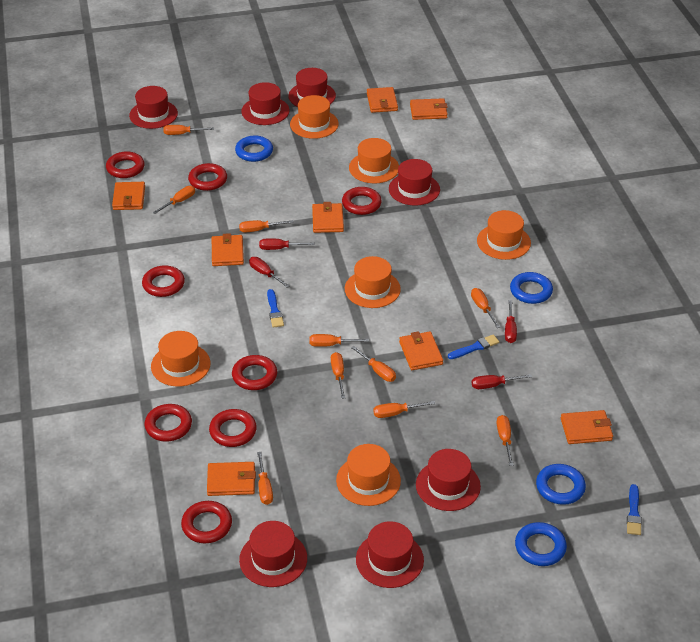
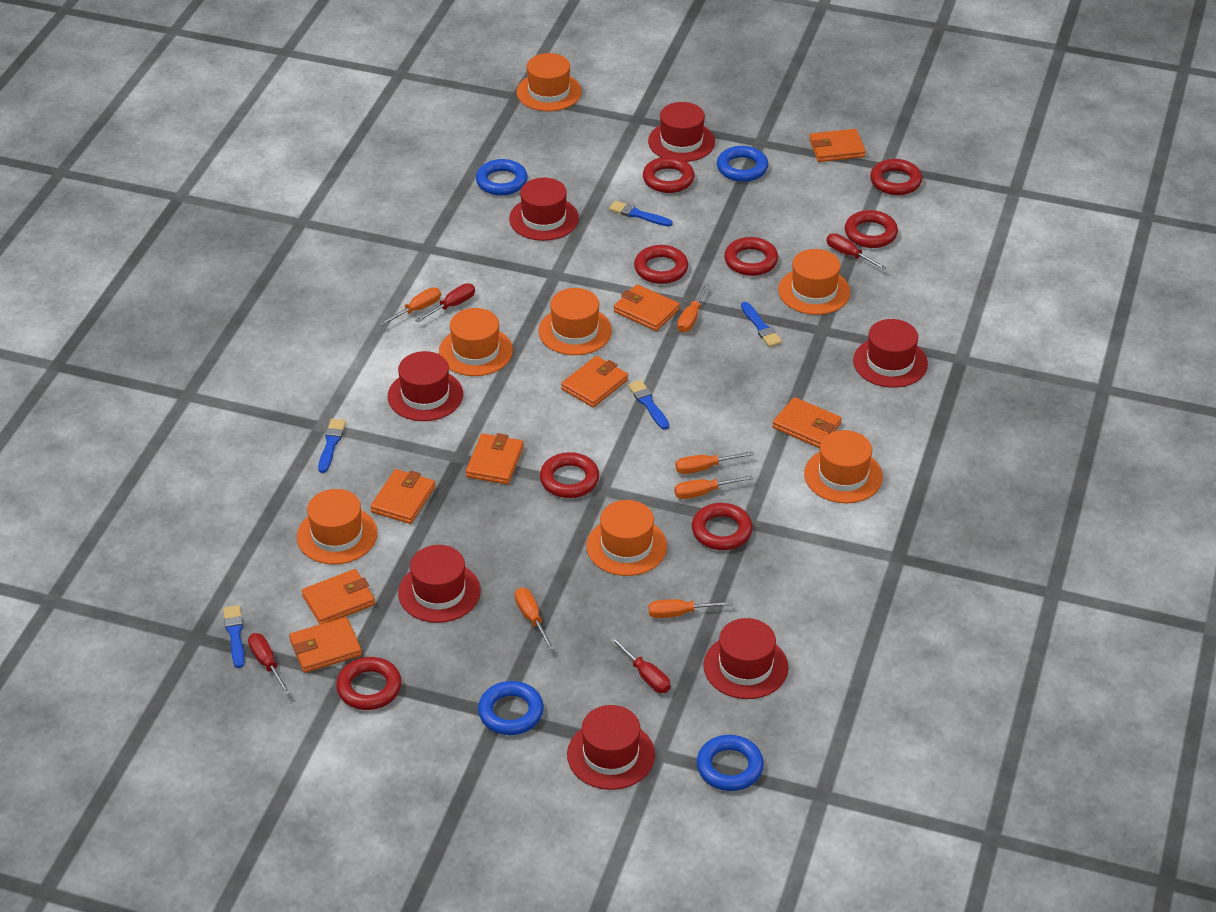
blue brush: [267,289,284,328] [448,335,499,359] [627,484,642,535] = 3 -> [223,605,244,668] [318,419,346,473] [609,201,672,227] [628,380,669,430] [741,302,782,347] = 5
orange hat: [151,331,211,387] [290,95,339,139] [336,444,401,506] [345,256,401,308] [349,138,399,183] [477,210,531,260] = 6 -> [297,489,378,564] [439,308,513,376] [516,53,582,111] [538,288,612,355] [586,500,667,576] [778,249,851,315] [804,430,883,503] = 7
orange screwdriver: [153,186,195,214] [163,125,214,135] [239,220,294,232] [257,452,273,505] [309,334,369,347] [331,352,345,399] [351,346,396,382] [373,401,435,418] [471,288,500,328] [497,415,514,466] = 10 -> [379,288,441,326] [515,588,555,650] [648,599,733,618] [674,475,753,499] [675,451,754,474] [677,283,710,333] = 6

